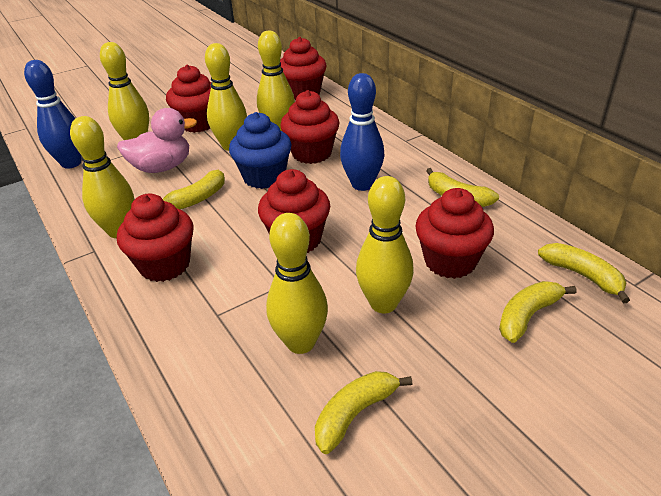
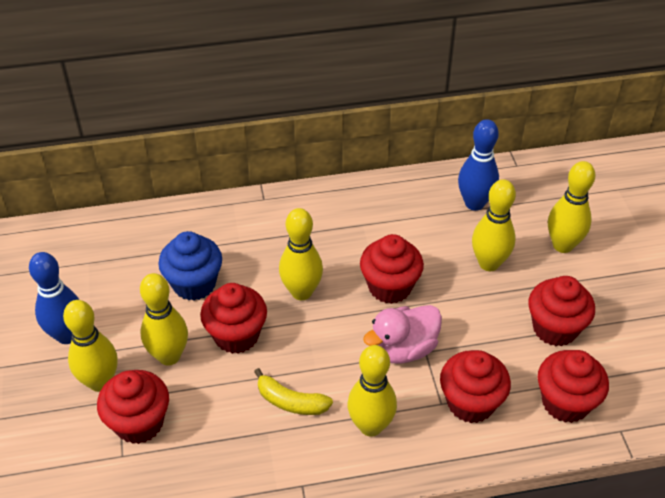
yellow banana: [163,170,225,209] [315,371,412,454] [426,168,499,207] [499,281,577,343] [538,243,630,303] = 5 -> [254,368,333,415] = 1

